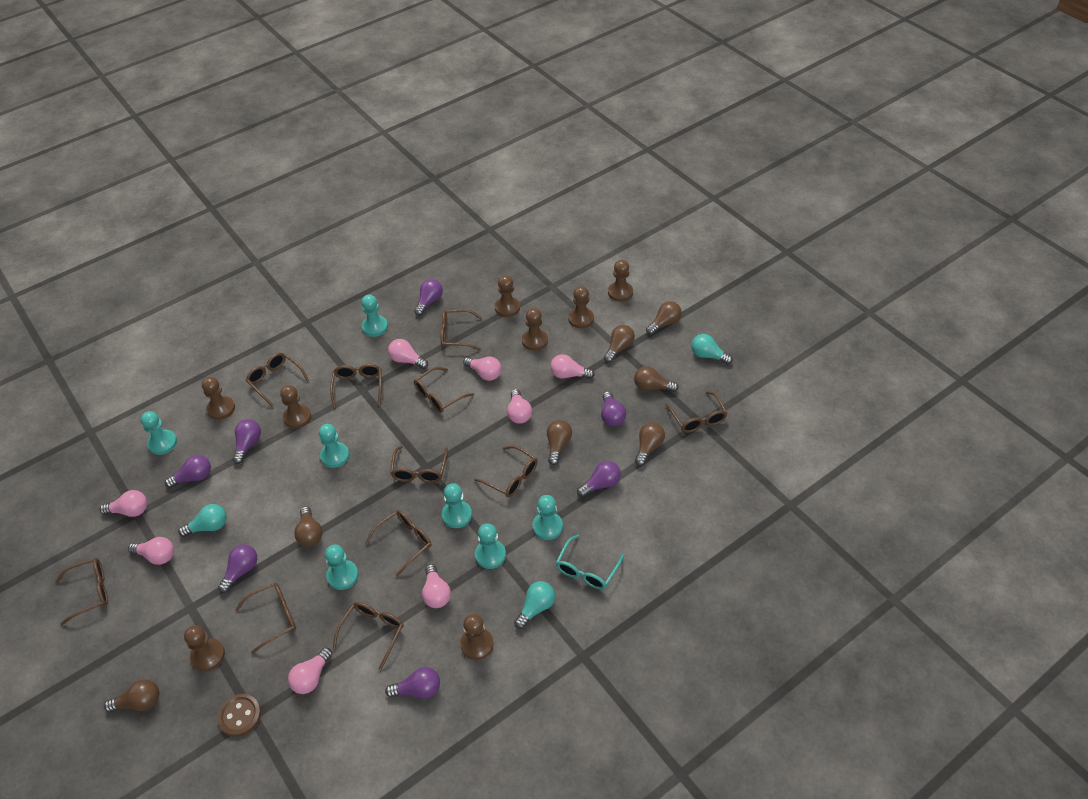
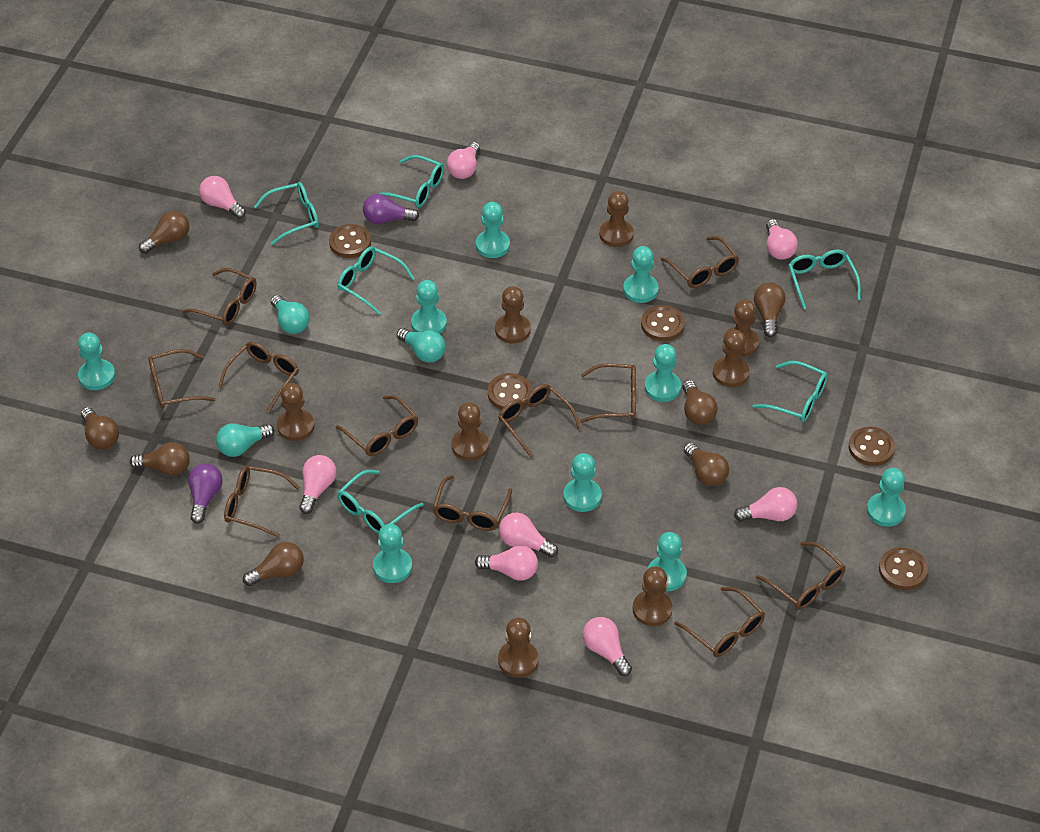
brown button: [217,694,261,737] = 1 -> [329,224,371,258] [488,373,532,410] [641,305,685,341] [849,427,895,466] [879,547,928,590] = 5
purple light bulb: [165,455,211,488] [218,544,257,593] [233,419,261,464] [385,667,440,699] [414,279,443,316] [577,461,621,497] [601,391,626,426] = 7 -> [188,463,223,524] [363,194,419,224] = 2
turquoise glasses: [556,535,624,589] = 1 -> [254,182,319,245] [337,247,415,315] [337,470,424,534] [378,155,444,208] [753,361,828,422] [788,249,861,310] = 6
turquoise pawn: [141,411,177,455] [319,424,349,468] [325,544,358,590] [361,295,388,337] [442,483,472,528] [475,523,506,569] [532,495,563,540] = 7 -> [78,333,115,390] [373,524,412,583] [411,280,447,334] [476,202,510,258] [563,453,602,512] [623,246,658,303] [645,344,681,402] [648,532,687,591] [867,468,906,527] = 9

